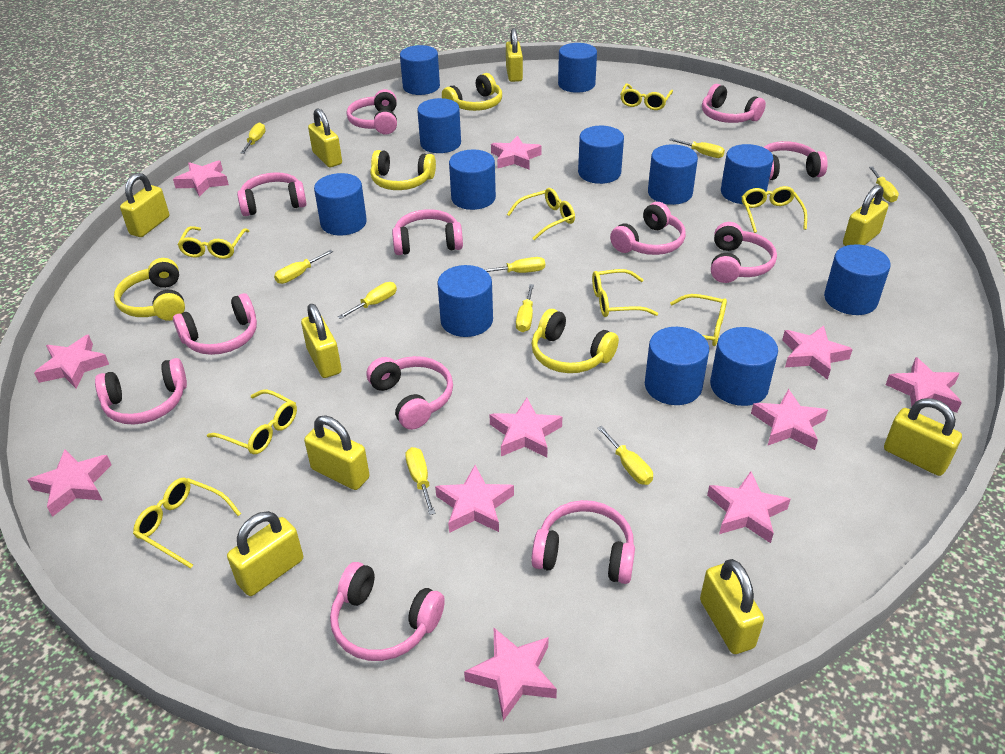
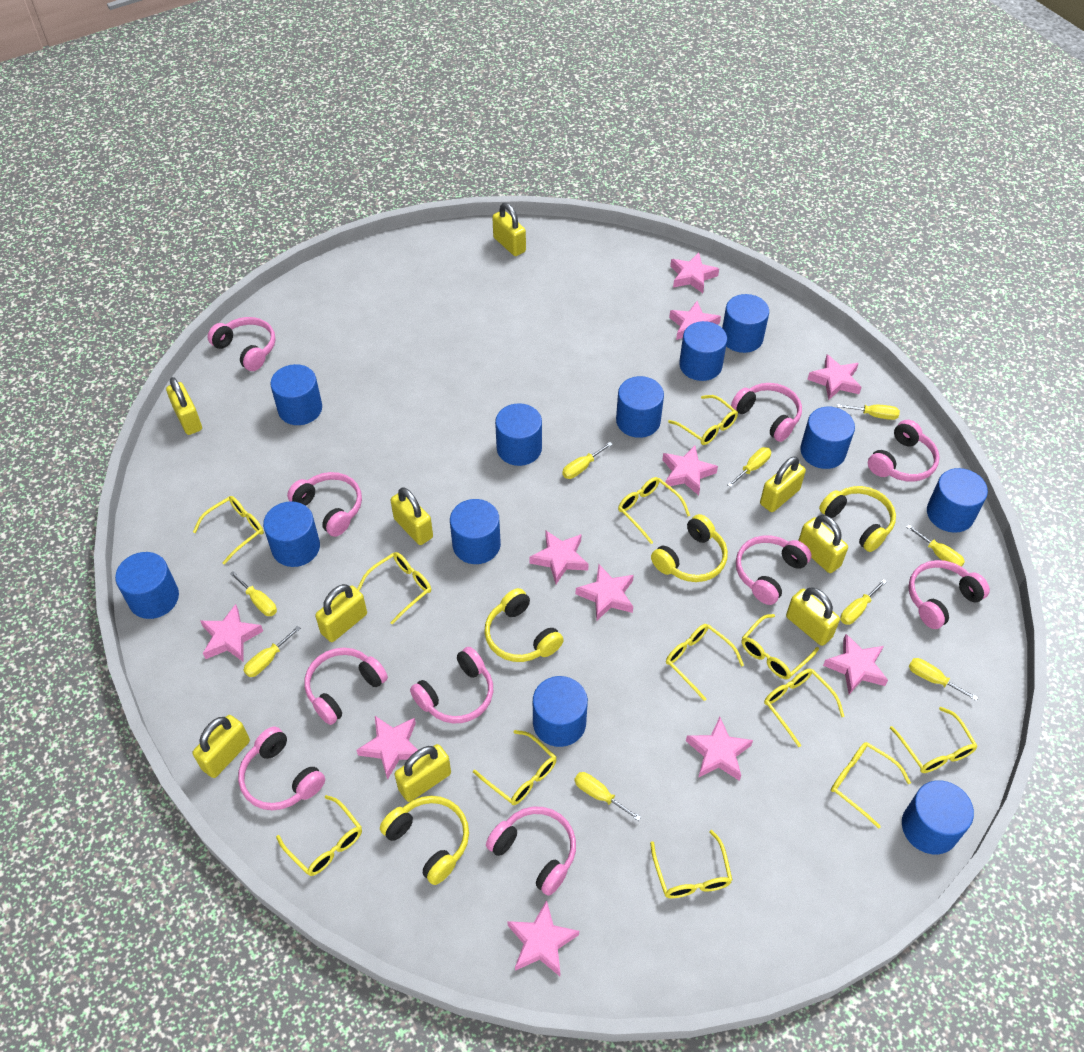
pink headphones: [95,358,187,425] [173,293,257,355] [237,172,307,216] [330,562,445,661] [347,89,397,135] [366,356,453,430] [392,209,463,255] [531,500,635,584] [610,202,686,255] [702,84,766,123] [711,222,777,283] [764,141,828,180] = 12 -> [208,317,275,371] [238,726,325,811] [287,472,362,537] [305,648,388,725] [410,647,493,723] [486,807,576,896] [731,383,802,442] [736,535,811,605] [868,420,940,482] [908,560,990,629] = 10
yellow glasses: [133,478,241,569] [177,226,249,259] [207,390,297,454] [507,188,575,240] [592,269,658,317] [620,84,673,110] [670,294,727,346] [742,186,807,233] = 8 -> [193,496,264,565] [276,795,362,876] [357,552,431,625] [473,730,557,805] [618,477,690,544] [650,830,732,898] [666,624,744,701] [668,395,738,445] [742,614,819,679] [764,668,845,747] [831,742,911,829] [890,707,977,773] = 12

